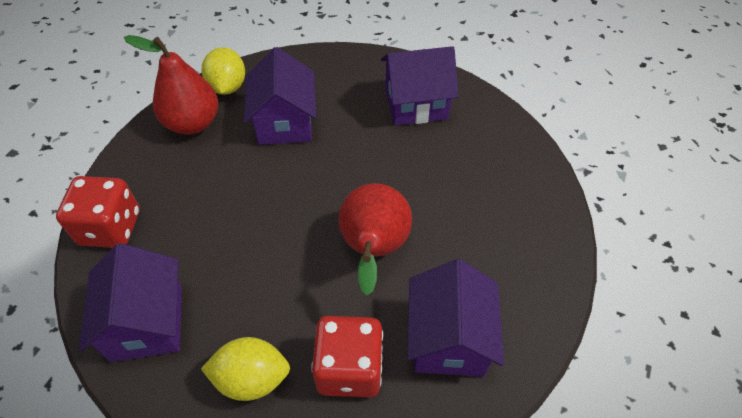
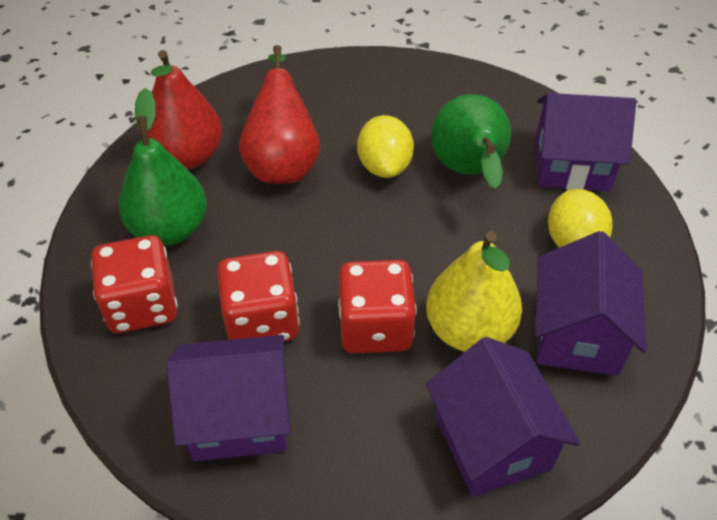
green pear: none = 0 -> [119,88,207,246] [431,94,511,189] = 2
red dice: [56,176,140,248] [311,316,383,398] = 2 -> [91,235,178,333] [217,251,300,342] [338,260,417,354] = 3
yellow pear: none = 0 -> [426,231,522,352] = 1

